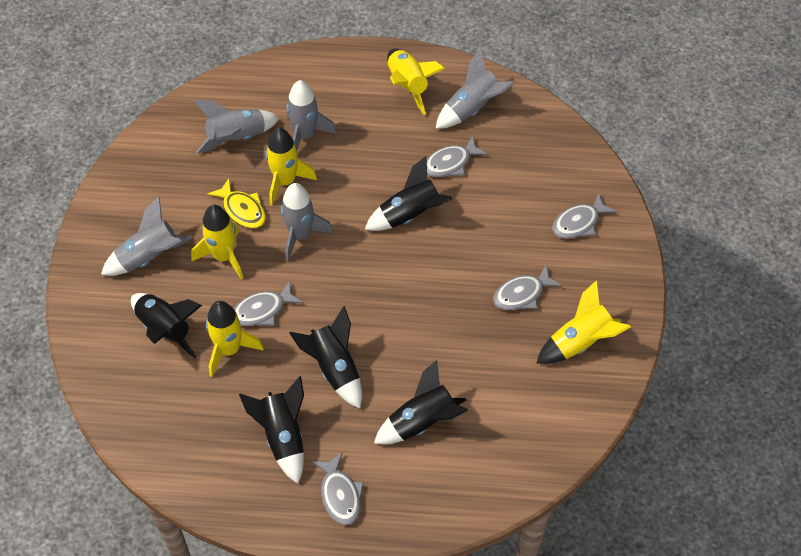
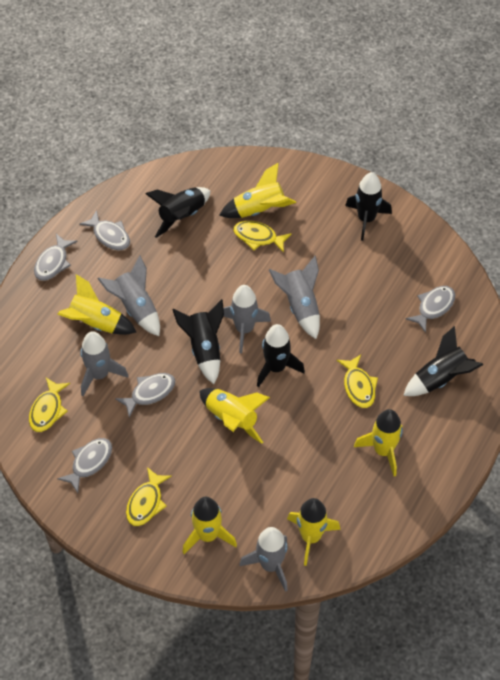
yellow fish: [207,178,266,228] = 1 -> [29,378,70,432] [126,467,172,526] [233,221,292,253] [337,355,378,408] = 4
yellow rocket: [191,205,243,279] [206,301,264,377] [265,127,317,206] [387,49,445,115] [537,280,631,364] = 5 -> [57,274,136,335] [182,497,237,554] [199,388,270,444] [219,163,296,218] [287,498,340,566] [354,409,403,476] = 6

